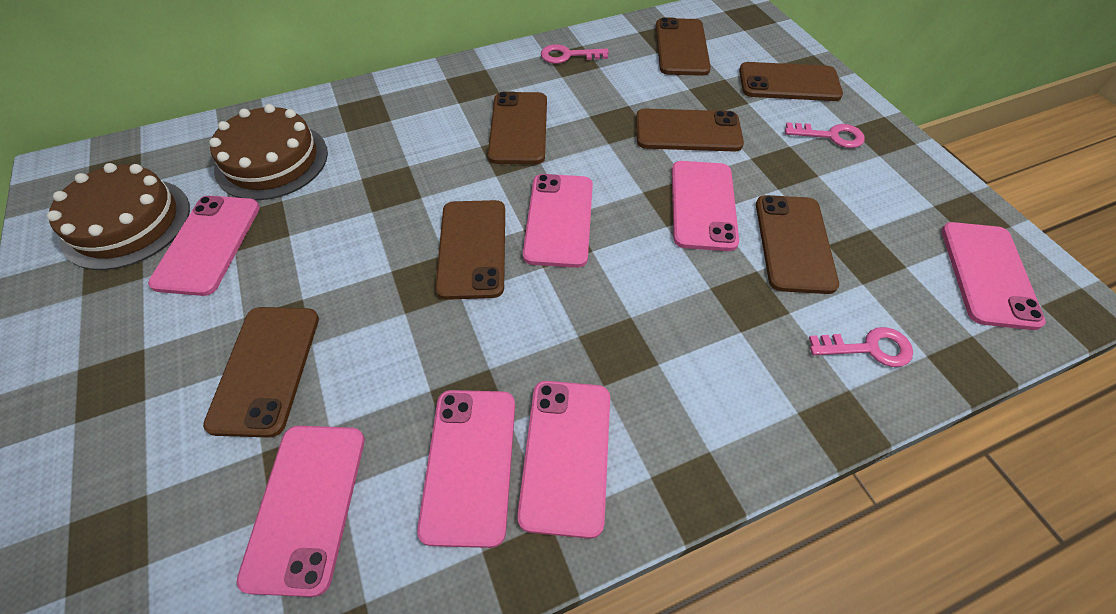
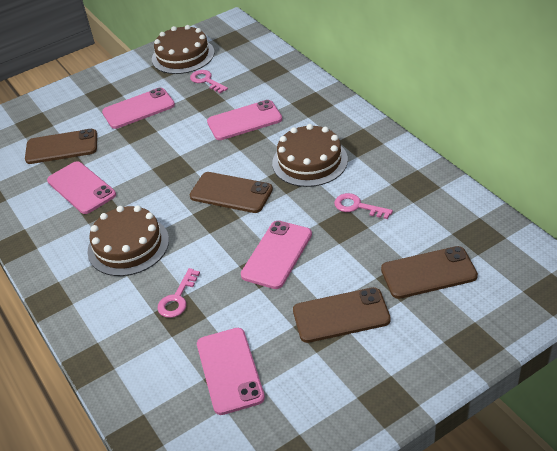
brown cake: [47,163,190,270] [209,104,328,200] = 2 -> [88,205,169,276] [152,25,214,74] [272,124,348,187] = 3
brown phone: [203,307,319,438] [435,200,505,300] [488,92,547,164] [636,108,744,152] [656,17,711,76] [739,62,843,101] [756,195,839,294] = 7 -> [25,129,97,164] [189,172,273,213] [293,287,391,343] [381,246,478,299] = 4
pink phone: [148,196,260,296] [236,426,365,597] [417,390,515,548] [517,381,610,539] [523,174,593,268] [672,161,739,251] [941,222,1046,330] = 7 -> [47,161,116,214] [102,88,175,129] [197,328,265,415] [207,100,282,140] [241,221,312,289] = 5

